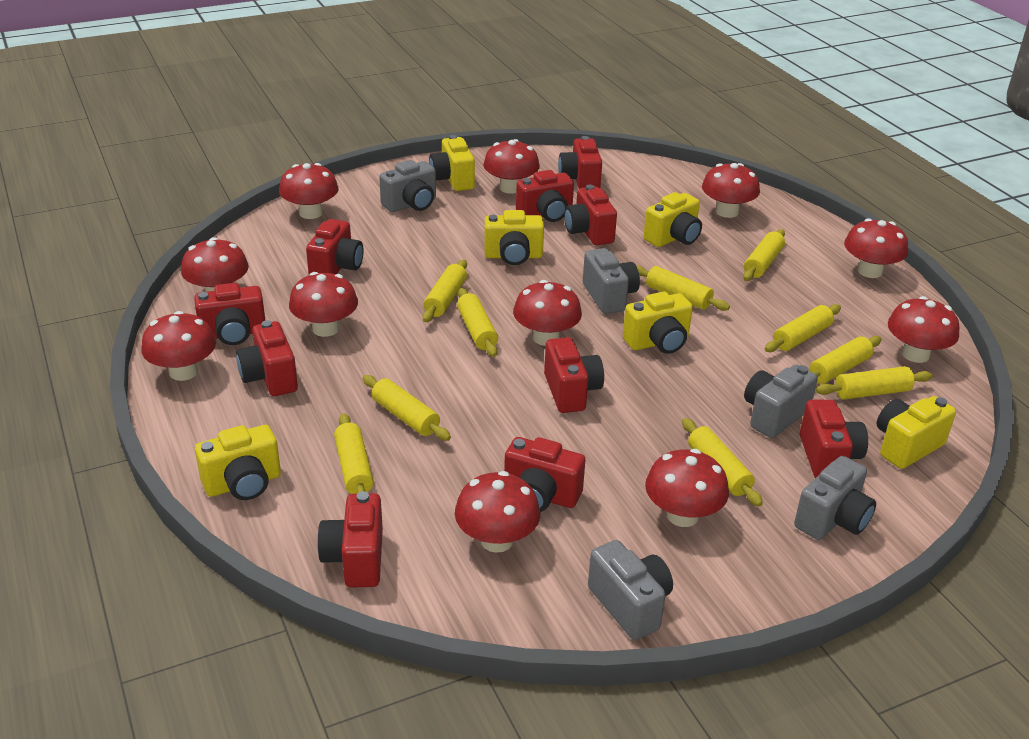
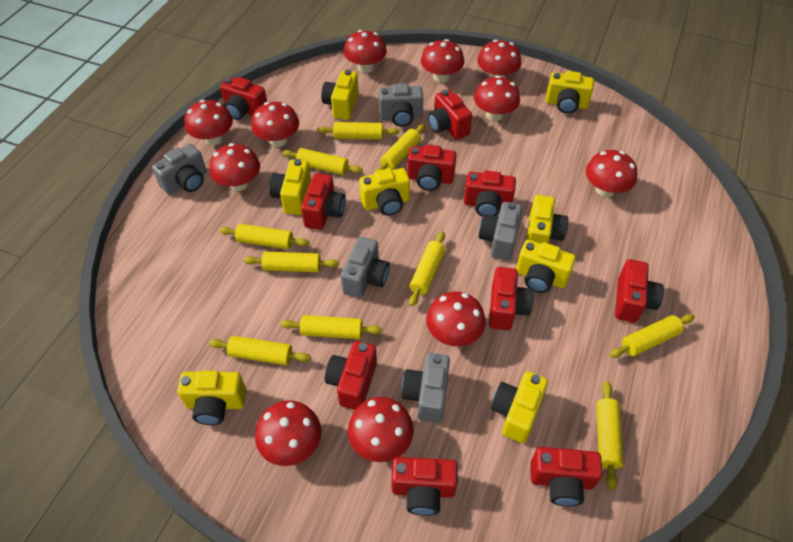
yellow camera: [195,425,281,500] [429,135,475,191] [484,210,544,265] [623,291,693,354] [643,192,702,247] [877,396,956,469] = 6 -> [177,371,246,425] [269,159,311,215] [321,69,359,120] [359,168,410,216] [491,371,548,443] [516,240,576,293] [526,195,569,244] [546,71,594,114] = 8

